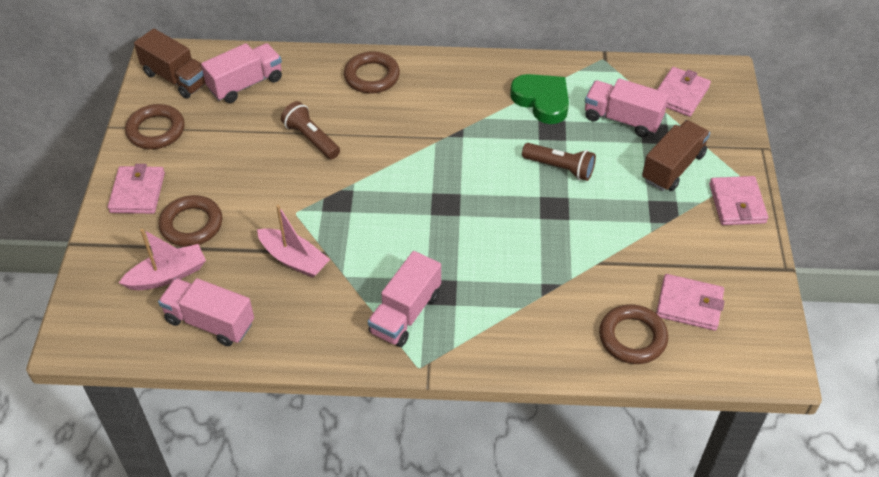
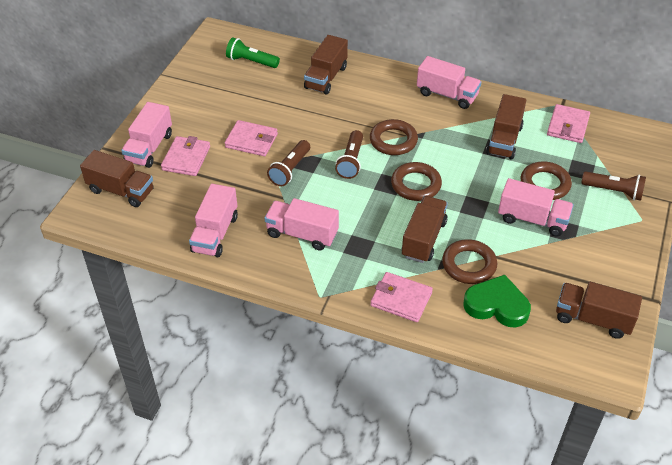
brown flashlight: [281,101,340,160] [522,143,596,181] = 2 -> [267,140,310,186] [335,130,363,179] [581,171,646,201] = 3
brown truck: [134,29,206,99] [642,120,710,191] = 2 -> [80,150,154,207] [304,35,348,94] [402,196,448,263] [486,94,526,160] [556,282,642,339] = 5
green flashlight: none = 0 -> [226,37,280,68] = 1
pink boat: [119,229,206,290] [257,205,330,278] = 2 -> none = 0
pink truck: [158,278,254,346] [201,43,282,103] [368,251,441,347] [585,78,669,137] = 4 -> [121,102,172,168] [189,184,238,257] [264,198,339,250] [417,56,481,109] [498,178,574,236] = 5

